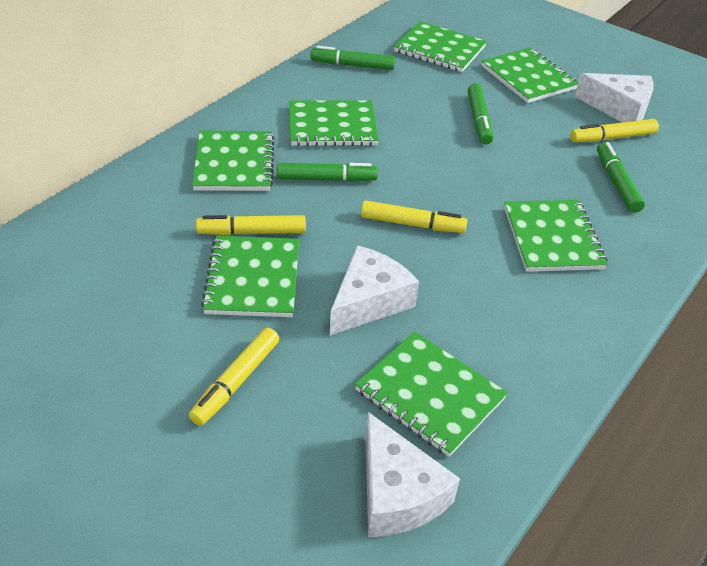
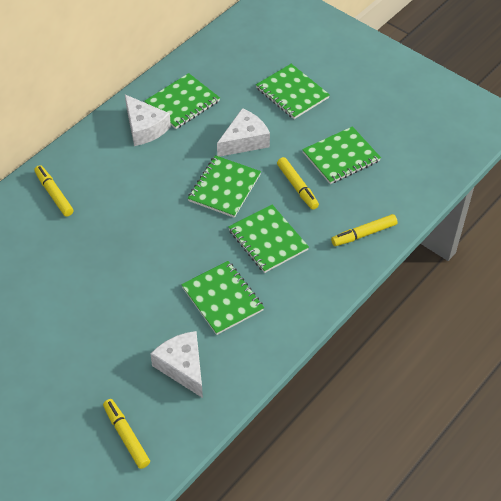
green marker: [277,163,378,182] [311,46,395,70] [468,83,493,144] [597,142,645,213] = 4 -> none = 0
green notebook: [192,130,274,191] [201,235,299,317] [289,100,379,146] [355,332,508,457] [394,21,487,72] [481,47,578,103] [504,200,608,272] = 7 -> [144,73,220,129] [181,261,264,335] [188,155,261,218] [229,205,309,273] [256,64,330,119] [302,126,381,184] = 6

